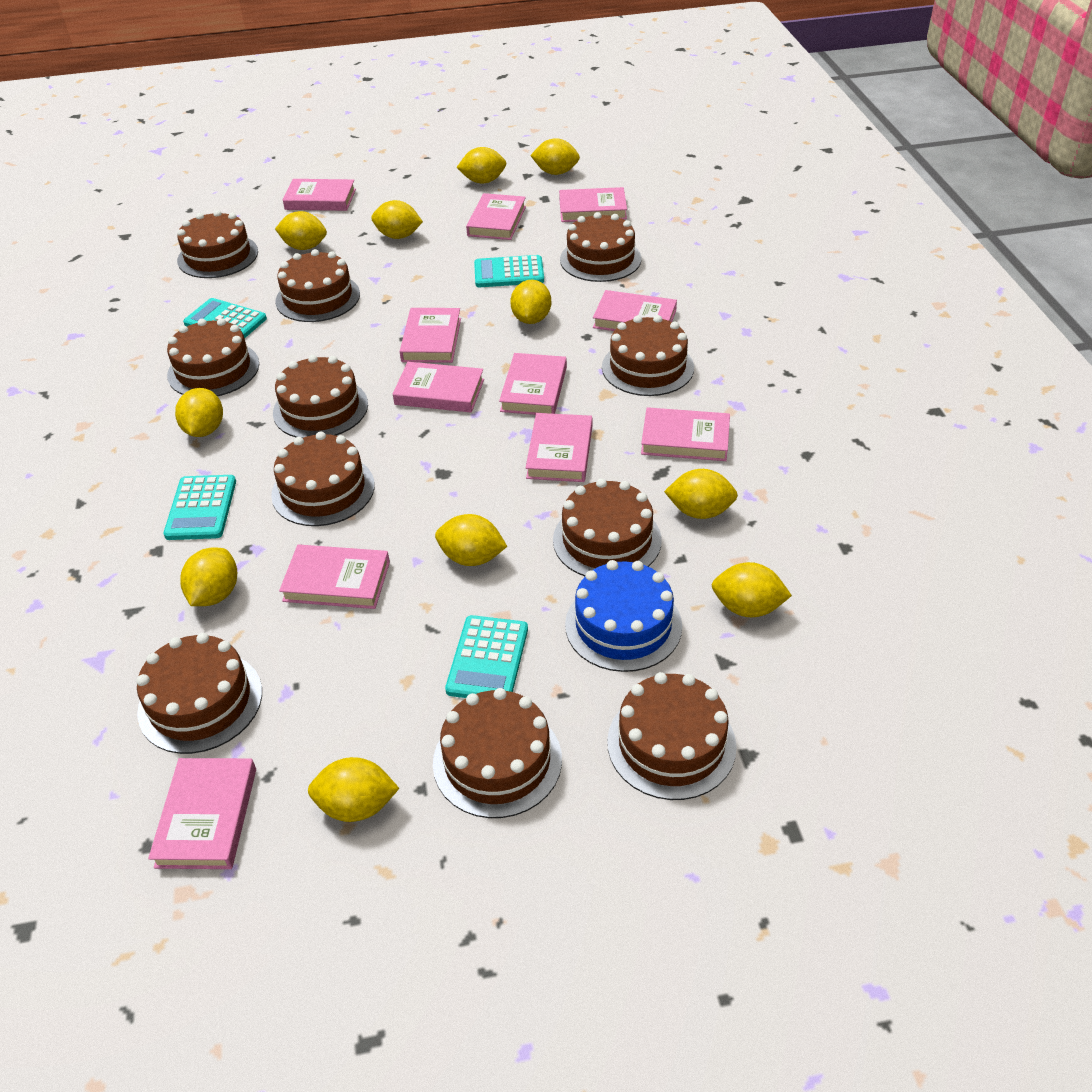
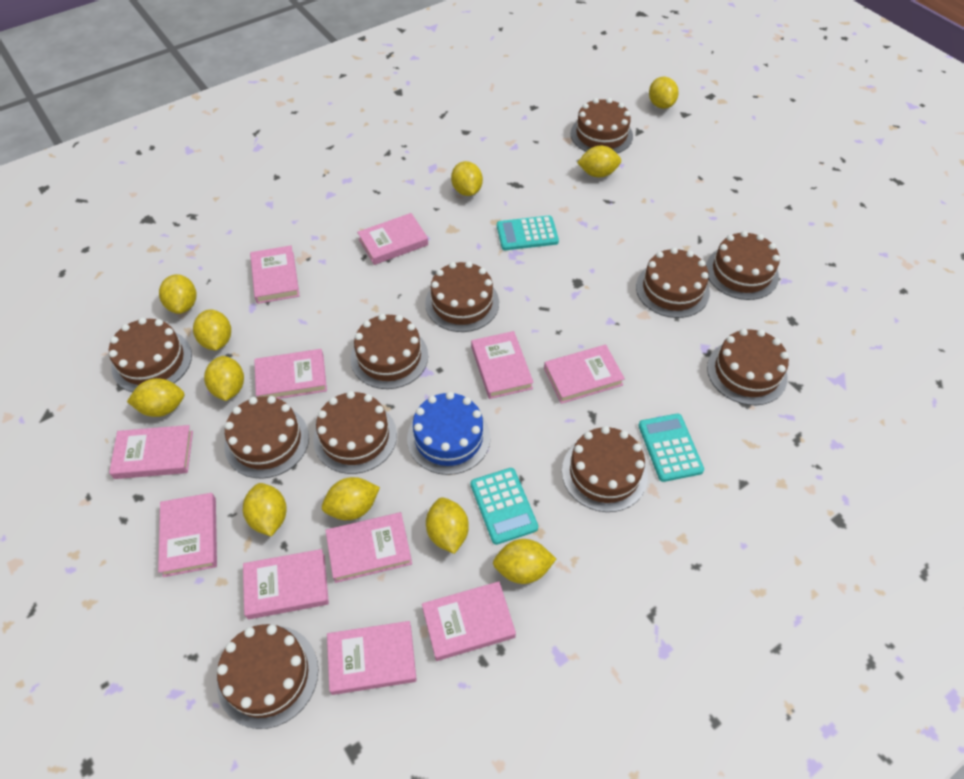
turquoise calculator: [163,475,236,540] [183,298,267,338] [445,615,528,698] [474,255,544,287] = 4 -> [471,468,538,545] [497,216,559,250] [638,414,704,482] = 3

